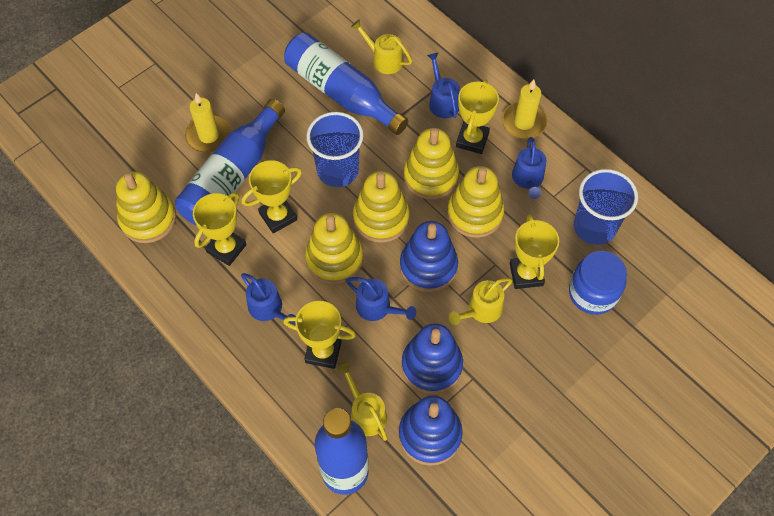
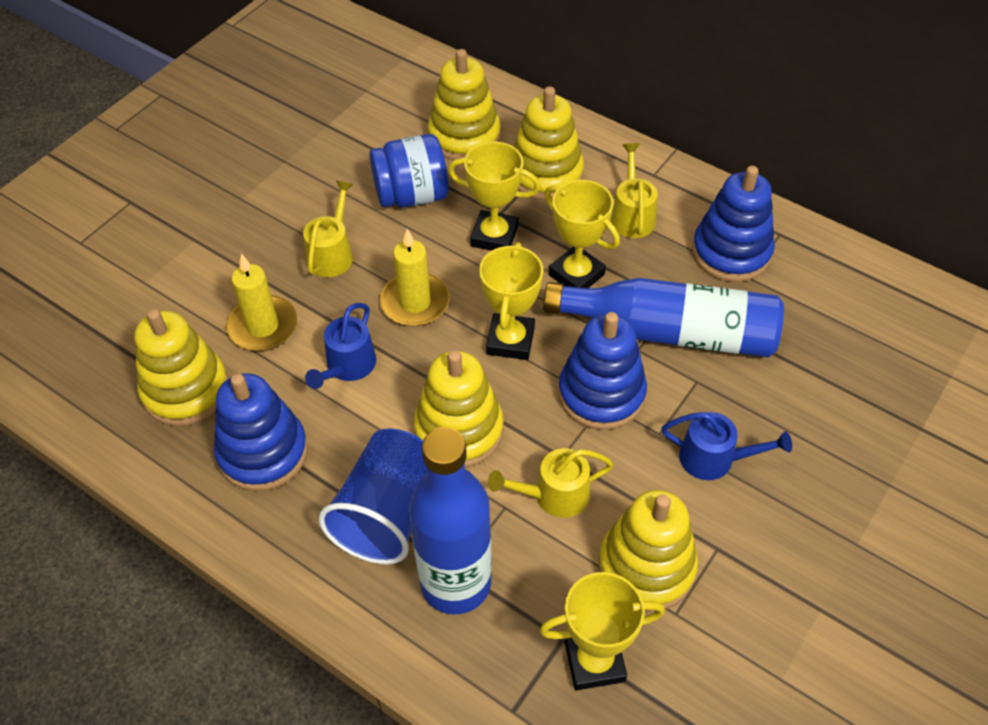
blue bottle: [175,99,285,226] [284,32,408,135] [314,408,369,495] = 3 -> [409,427,492,615] [543,278,784,358] = 2
blue cup: [307,112,363,187] [574,169,638,245] = 2 -> [318,429,427,565] = 1
blue watering can: [241,273,296,325] [345,277,416,321] [427,53,460,118] [512,137,546,199] = 4 -> [305,303,376,389] [661,412,792,480] = 2
yellow trophy: [193,192,247,266] [241,160,302,233] [283,301,356,369] [456,79,499,154] [510,215,559,289] = 5 -> [448,142,541,251] [479,242,543,360] [539,572,665,690] [545,180,620,288] = 4

